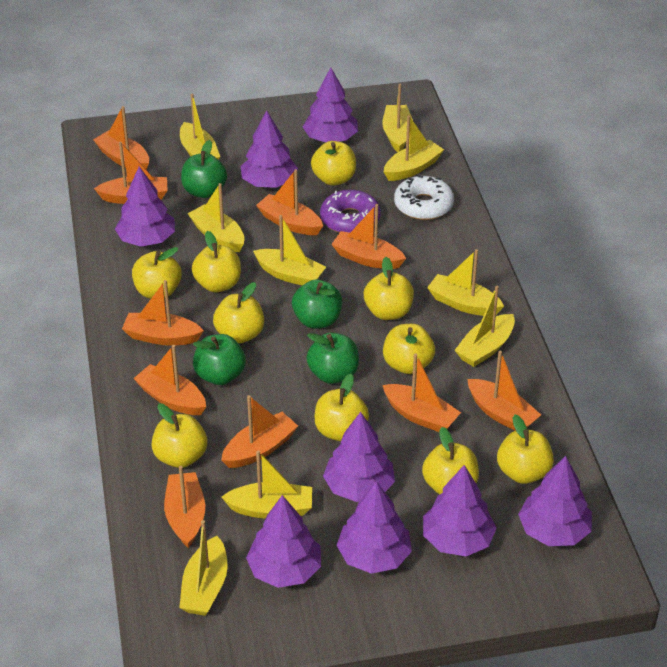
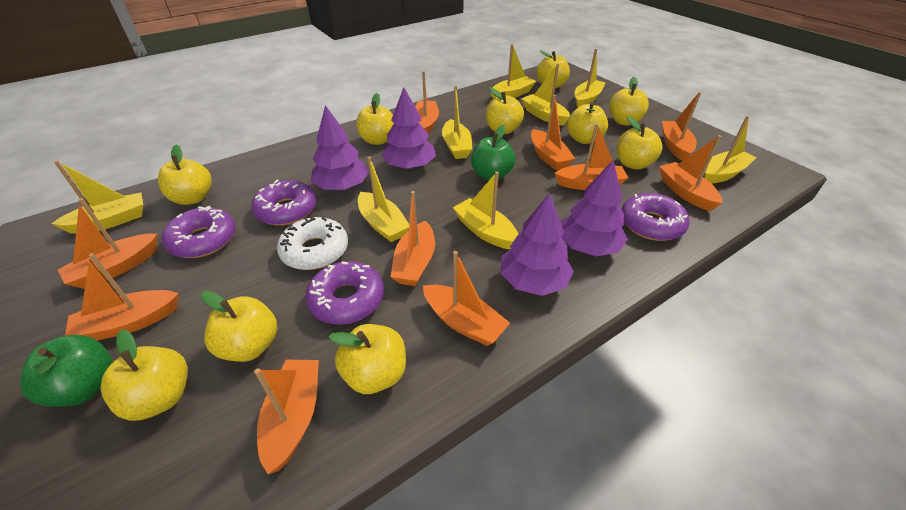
green apple: [181,140,227,198] [193,334,246,385] [292,279,342,329] [306,333,359,384] = 4 -> [20,335,113,407] [471,125,515,180] = 2
purple donut: [320,190,381,233] = 1 -> [162,206,236,258] [251,180,316,226] [305,261,384,324] [622,193,690,241] = 4
purple tree: [115,167,175,247] [241,110,298,188] [246,495,321,588] [303,67,358,142] [323,412,395,502] [336,481,412,574] [423,465,497,556] [518,456,592,546] = 8 -> [311,105,369,190] [381,87,436,169] [500,193,574,296] [561,160,628,256] = 4
yellow boat: [179,520,228,616] [180,94,220,160] [187,183,244,252] [222,450,312,519] [253,215,326,285] [383,84,413,152] [384,115,444,181] [427,249,504,316] [454,286,515,367] = 9 -> [52,161,143,234] [358,156,409,242] [442,85,472,159] [453,172,518,249] [490,44,536,99] [521,63,570,126] [575,49,606,108] [704,116,757,184] = 8

